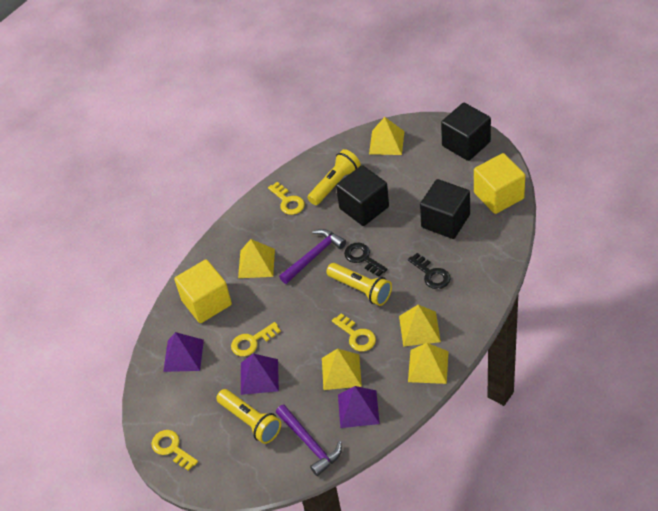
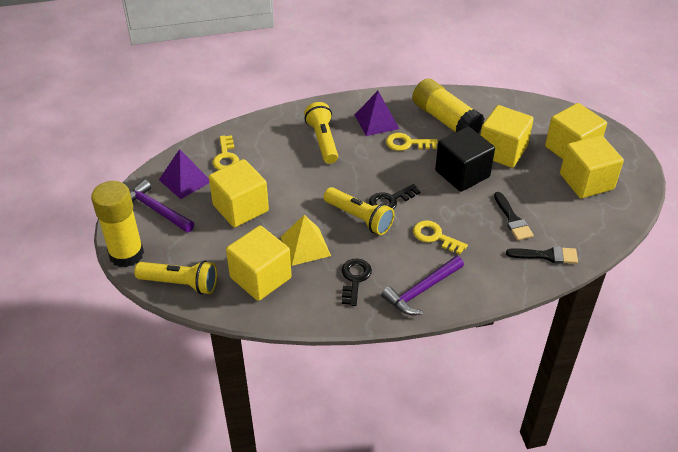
black brush: none = 0 -> [494,192,534,241] [506,246,578,264] = 2
black cube: [336,165,389,226] [420,179,470,239] [441,103,491,161] = 3 -> [435,126,495,192] = 1
purple pyramid: [163,332,204,372] [241,353,279,395] [338,386,380,428] = 3 -> [159,149,209,199] [355,91,399,136] = 2
yellow cube: [174,259,232,323] [474,153,525,214] = 2 -> [209,159,269,228] [226,226,292,301] [480,105,534,168] [545,103,607,159] [560,135,624,198] = 5
yellow glue stick: none = 0 -> [91,181,144,267] [412,79,485,134] = 2
yellow key: [151,430,198,471] [231,322,281,356] [268,182,305,215] [332,313,376,351] = 4 -> [213,135,239,170] [386,133,438,151] [413,220,468,254] = 3
yellow pyramid: [238,239,275,278] [322,348,362,390] [369,117,404,155] [399,305,441,347] [408,343,449,384] = 5 -> [281,215,331,266] = 1

